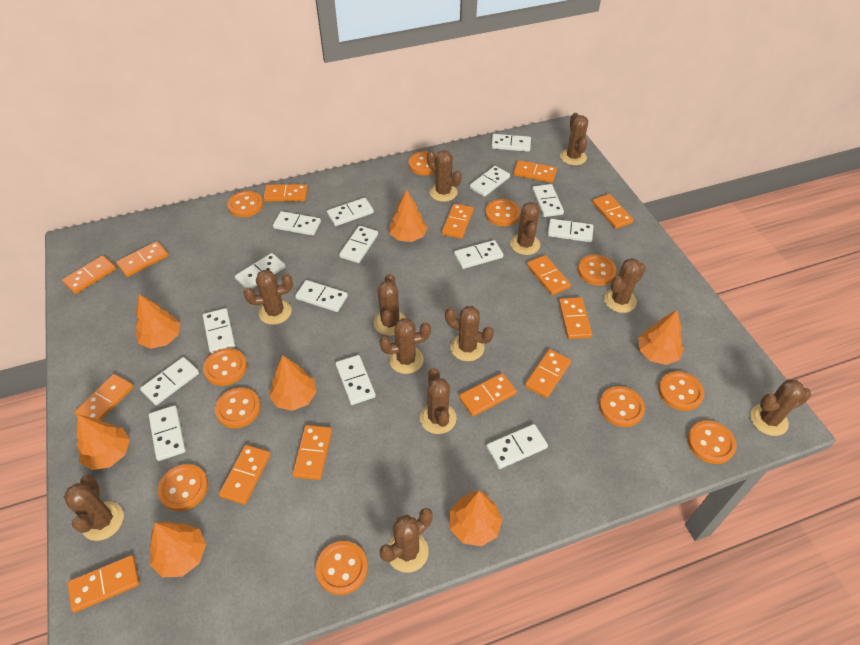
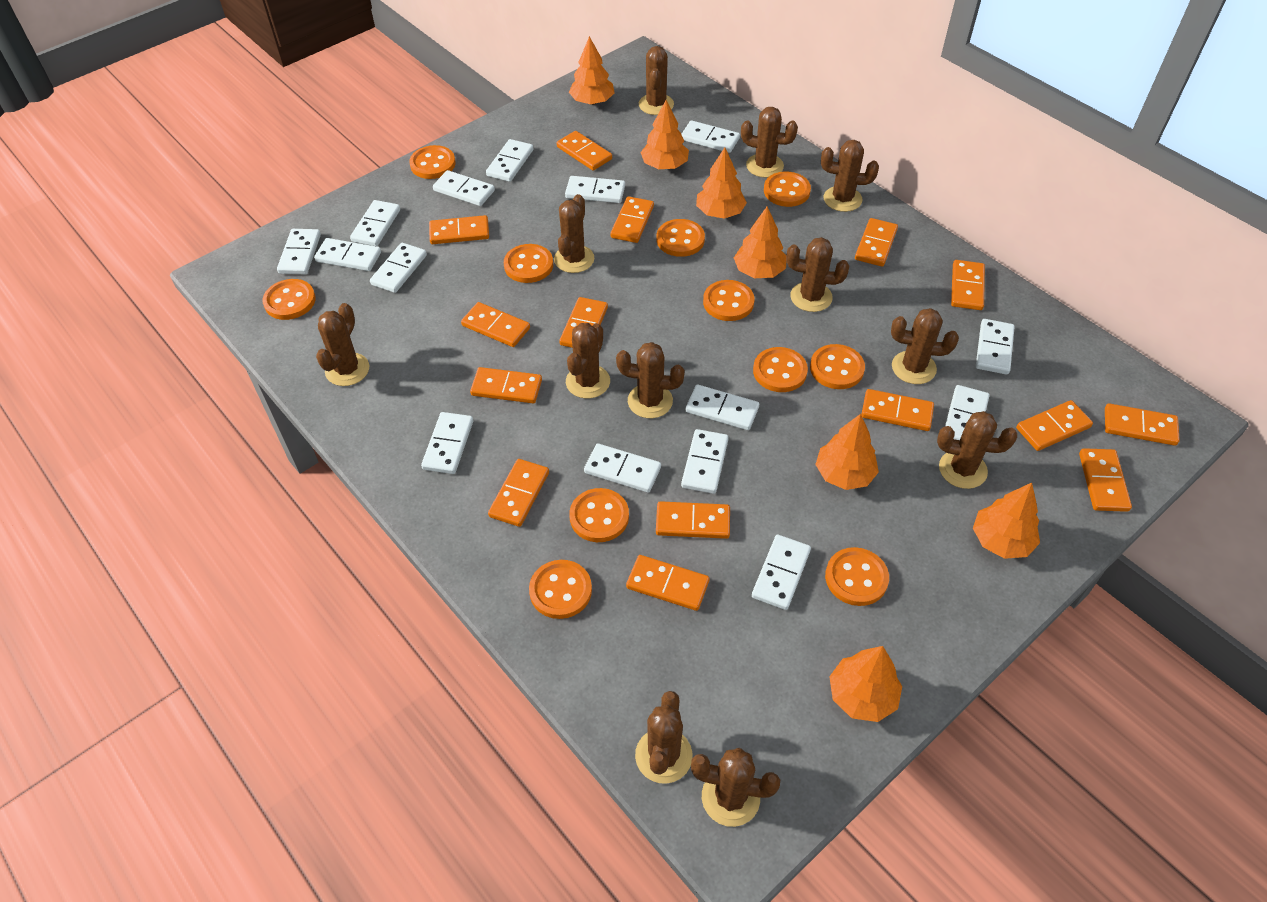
orange domino: [62,255,116,294] [68,555,139,613] [74,374,134,420] [116,241,168,277] [219,445,271,505] [263,184,308,201] [292,425,332,480] [442,203,473,239] [459,373,517,416] [513,160,557,183] [525,349,571,398] [527,255,571,295] [559,297,592,339] [592,194,633,229] = 14 -> [429,215,489,244] [461,302,530,347] [470,367,542,403] [488,459,549,527] [557,131,612,171] [559,297,608,348] [610,196,654,243] [626,555,709,611] [656,501,730,539] [855,218,898,267] [861,389,934,431] [951,260,985,310] [1016,400,1093,451] [1079,448,1132,512] [1105,403,1180,446] = 15

